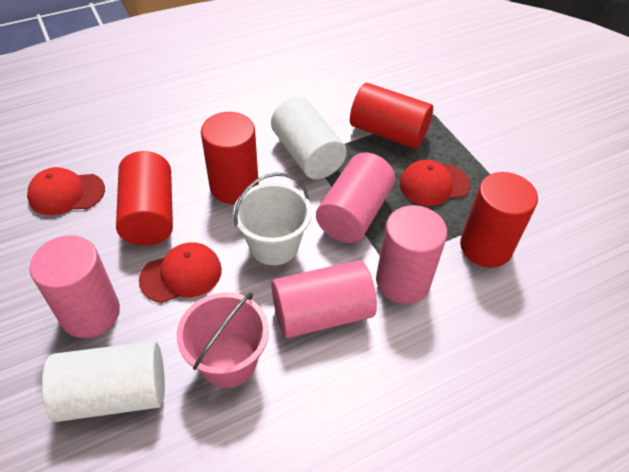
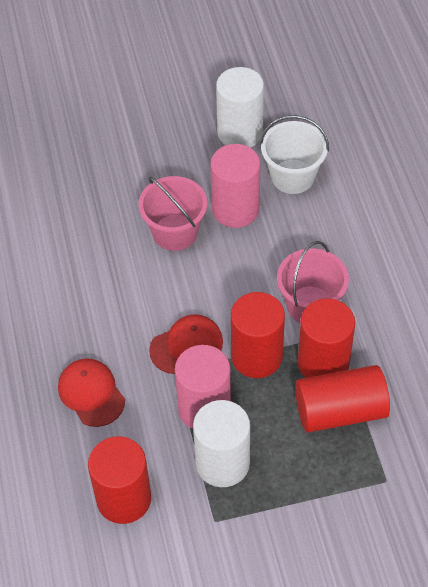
pink bucket: [177,292,269,388] = 1 -> [138,176,207,251] [277,241,349,323] = 2
pink cylinder: [29,235,120,338] [271,260,377,338] [316,152,395,243] [376,205,447,304] = 4 -> [175,345,231,429] [210,144,260,228] = 2
red cap: [27,167,105,215] [139,242,222,303] [399,160,470,206] = 3 -> [58,358,125,427] [149,314,223,374] = 2

